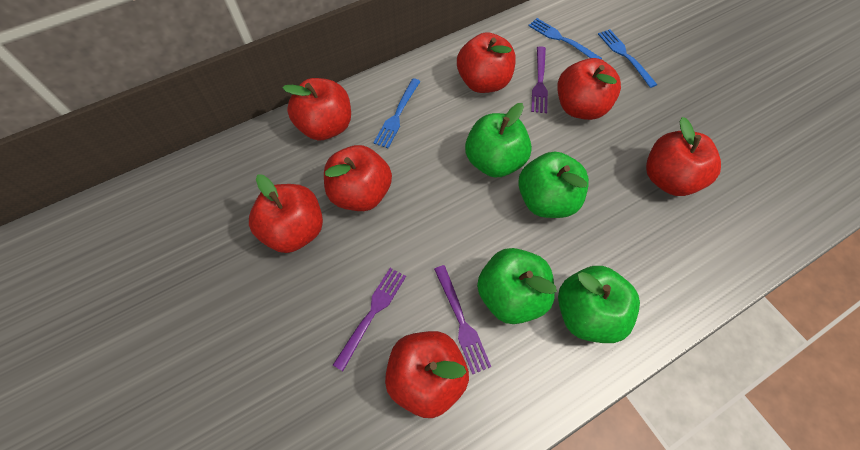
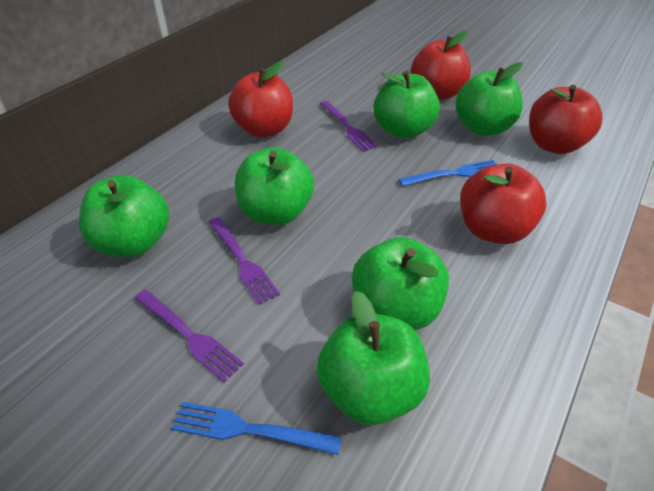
blue fork: [373,78,421,148] [528,18,602,59] [598,29,657,88] = 3 -> [171,402,341,455] [399,160,497,186] = 2
green apple: [465,103,532,178] [477,248,557,324] [518,152,589,218] [558,266,640,343] = 4 -> [79,175,169,257] [235,147,314,225] [317,291,430,425] [352,237,449,330] [374,71,440,139] [455,62,523,136] = 6
red apple: [249,174,323,253] [282,78,351,140] [324,145,392,211] [385,331,469,418] [457,32,516,93] [557,58,621,120] [646,117,721,196] = 7 -> [228,61,293,138] [411,31,471,100] [460,164,547,244] [529,85,602,154] = 4

